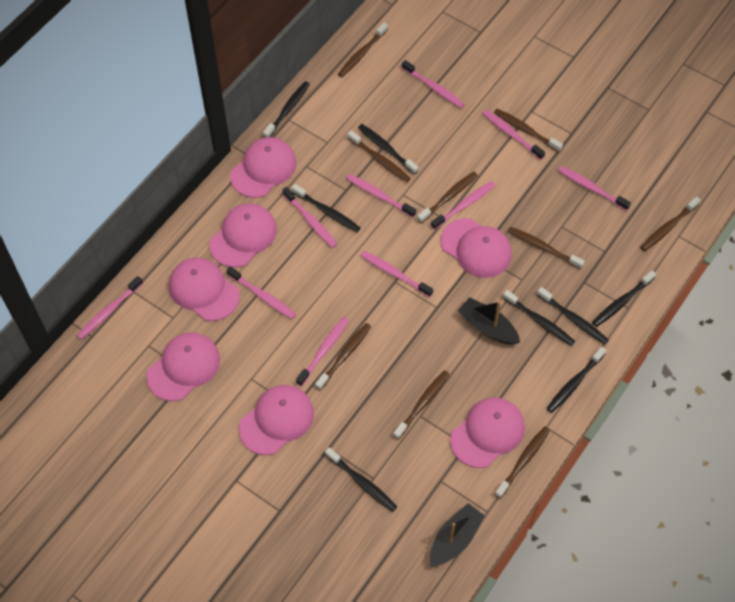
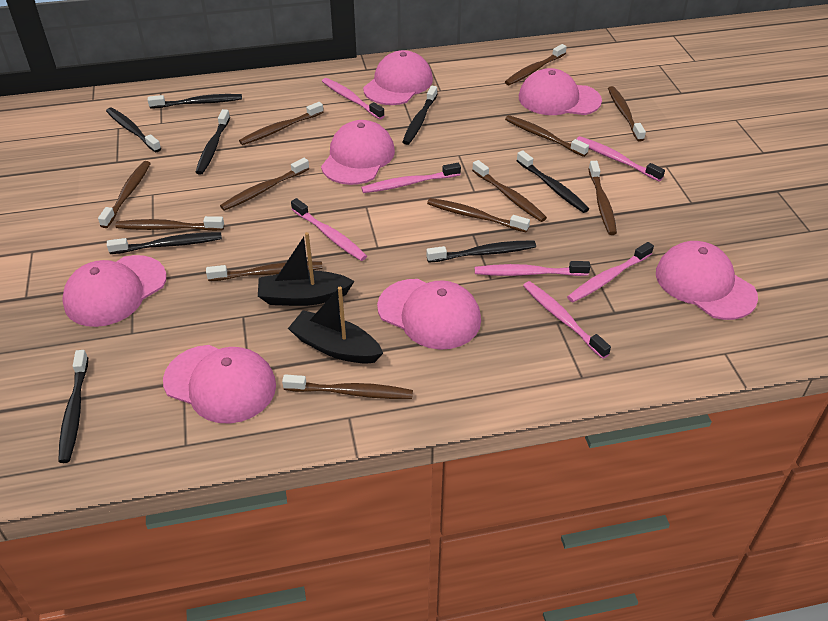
brown toothbrush: [315,323,371,390] [338,22,388,77] [348,130,411,182] [393,370,450,440] [417,172,478,223] [494,109,563,152] [495,426,550,499] [508,227,585,269] [640,196,701,251] = 9 -> [98,161,151,228] [115,216,224,231] [206,261,323,281] [220,158,309,211] [239,102,324,145] [282,374,413,399] [427,198,530,232] [472,160,547,222] [505,44,567,85] [505,115,589,157] [589,161,617,235] [608,86,646,142] = 12
pink toothbrush: [77,276,143,339] [226,266,296,319] [283,187,337,248] [296,317,349,386] [346,174,416,218] [360,251,433,297] [402,60,465,108] [431,181,496,230] [482,110,545,160] [558,166,631,211] = 10 -> [291,198,367,261] [322,78,385,119] [361,163,461,193] [475,261,590,276] [523,281,611,359] [567,242,654,302] [577,136,665,182] = 7

